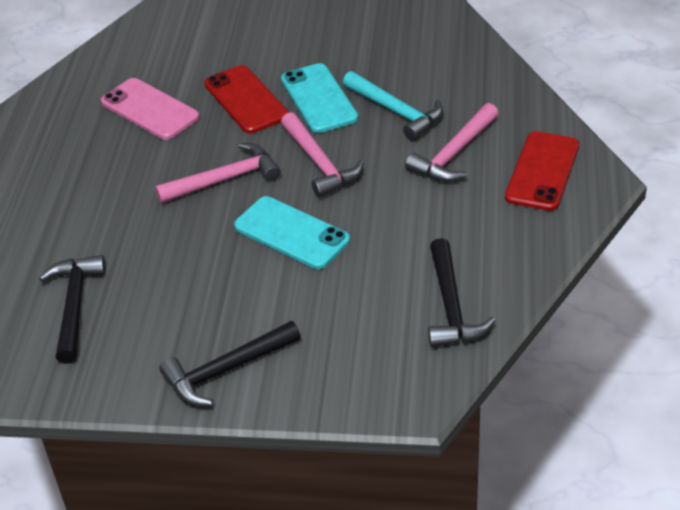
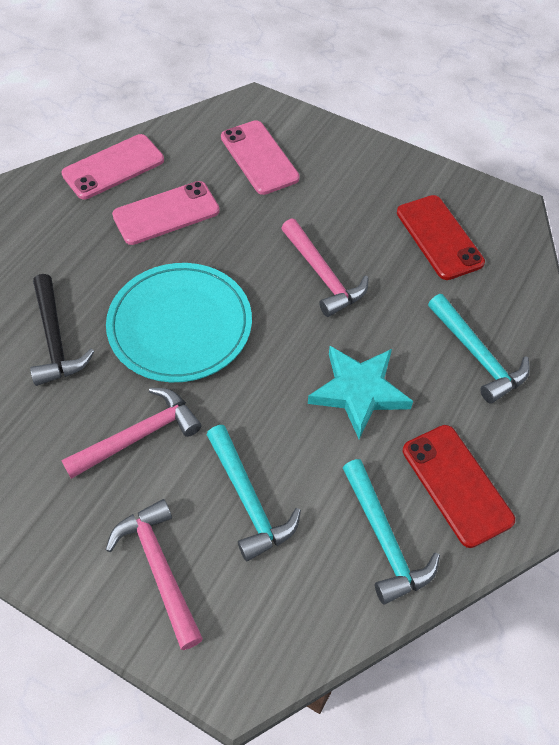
black hammer: [39,255,106,364] [159,321,301,406] [428,238,496,347] = 3 -> [30,274,95,386] = 1
pink phone: [101,78,199,140] = 1 -> [61,134,164,199] [112,181,220,245] [221,120,300,195] = 3
turquoise hammer: [343,71,443,141] = 1 -> [207,425,301,561] [343,459,440,605] [428,294,530,403] = 3
turquoise phone: [234,196,350,269] [281,63,358,133] = 2 -> none = 0
turquoise plate: none = 0 -> [106,263,252,382] = 1
turquoise star: none = 0 -> [308,346,413,439] = 1

